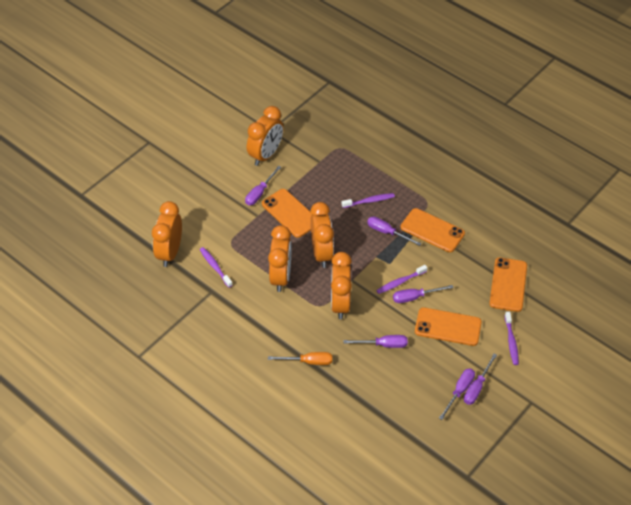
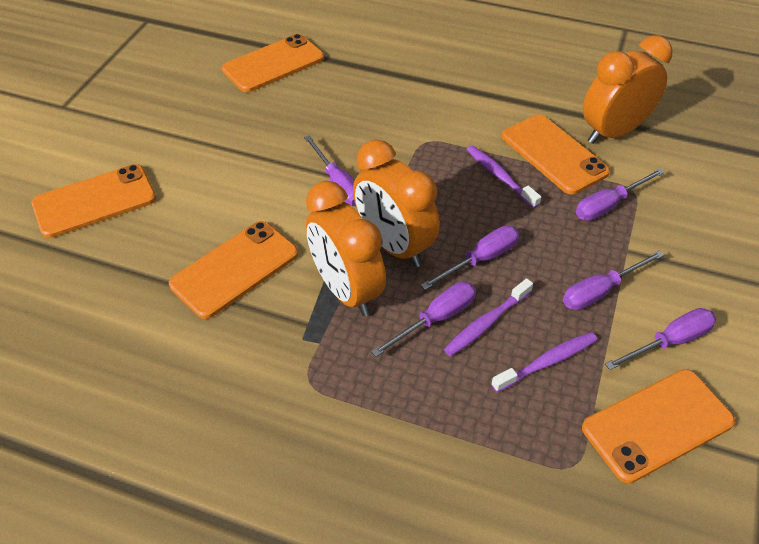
orange clock: [152,201,182,267] [247,106,284,166] [268,225,291,292] [310,202,334,268] [331,252,352,319] = 5 -> [306,181,386,316] [353,140,440,267] [583,35,673,144] = 3
orange phone: [262,189,312,238] [401,208,465,252] [415,307,482,346] [489,257,527,312] = 4 -> [31,164,156,238] [169,221,298,319] [222,34,324,92] [502,114,610,195] [582,369,735,483] = 5
orange screwdriver: [268,352,332,365] = 1 -> none = 0
purple toothbrush: [200,247,233,288] [342,193,395,208] [376,265,428,294] [505,312,519,365] = 4 -> [444,278,533,356] [467,145,541,208] [491,332,597,392] = 3

